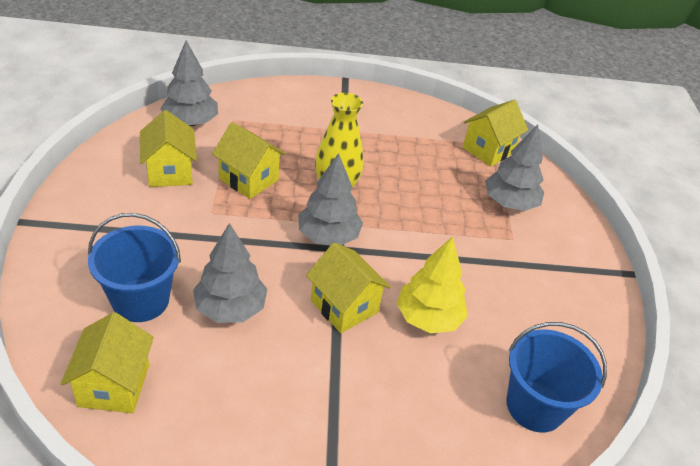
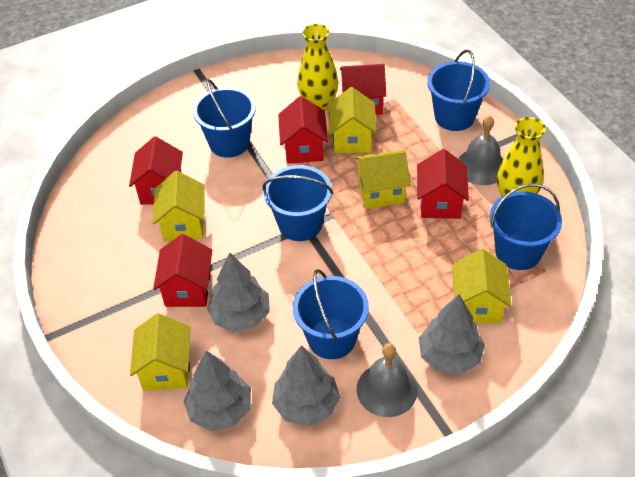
blue bucket: [88,213,181,322] [506,322,607,433] = 2 -> [193,79,256,158] [263,165,333,241] [293,269,369,359] [427,50,490,131] [490,183,562,270] = 5
grey bell: none = 0 -> [357,343,418,417] [458,115,503,185] = 2
red house: none = 0 -> [129,136,183,205] [153,234,212,307] [278,96,328,164] [340,64,386,115] [417,149,469,219] = 5
yellow tree: [397,236,468,333] = 1 -> none = 0
yellow vase: [315,93,364,188] = 1 -> [297,24,339,110] [497,117,546,196] = 2

